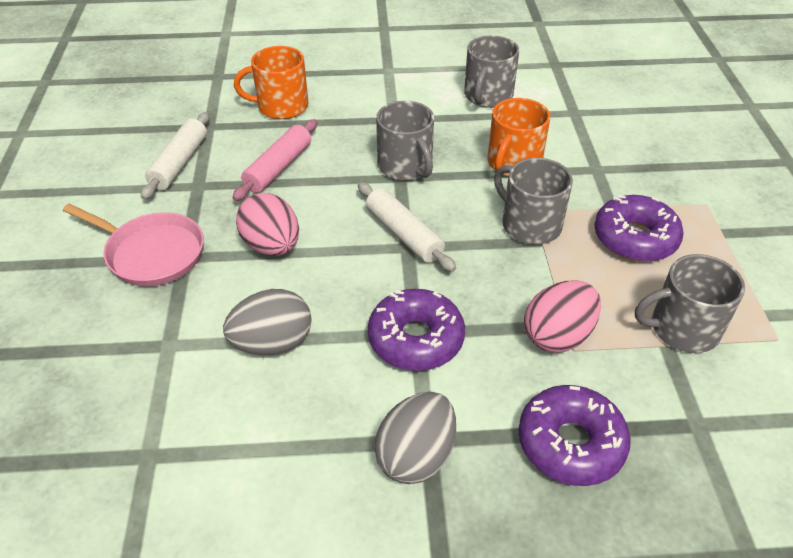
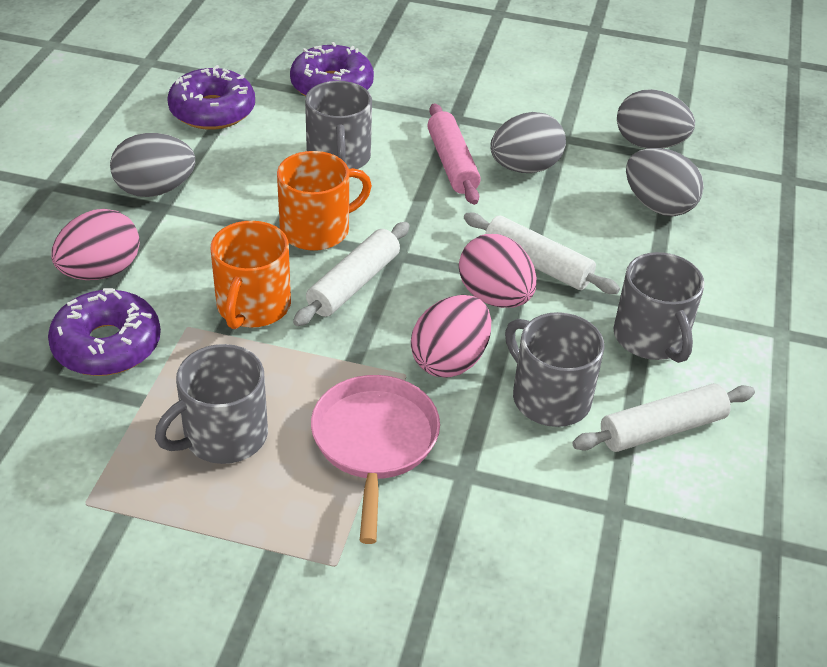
grey egg: [223,289,312,356] [374,392,456,484] = 2 -> [110,133,195,197] [490,112,566,173] [617,89,695,148] [626,148,704,216] = 4
pink egg: [236,193,299,256] [524,280,601,353] = 2 -> [51,209,140,280] [411,295,491,378] [459,234,537,308] = 3
white rolling pin: [141,112,209,200] [358,182,456,272] = 2 -> [293,222,410,326] [464,212,620,294] [572,383,755,452] = 3

